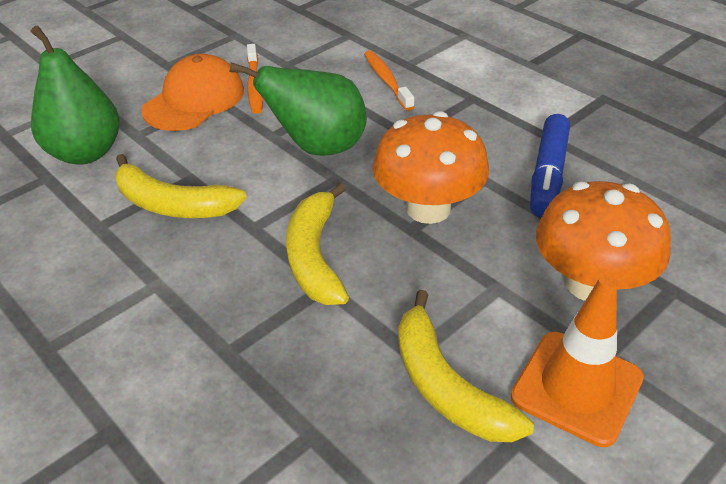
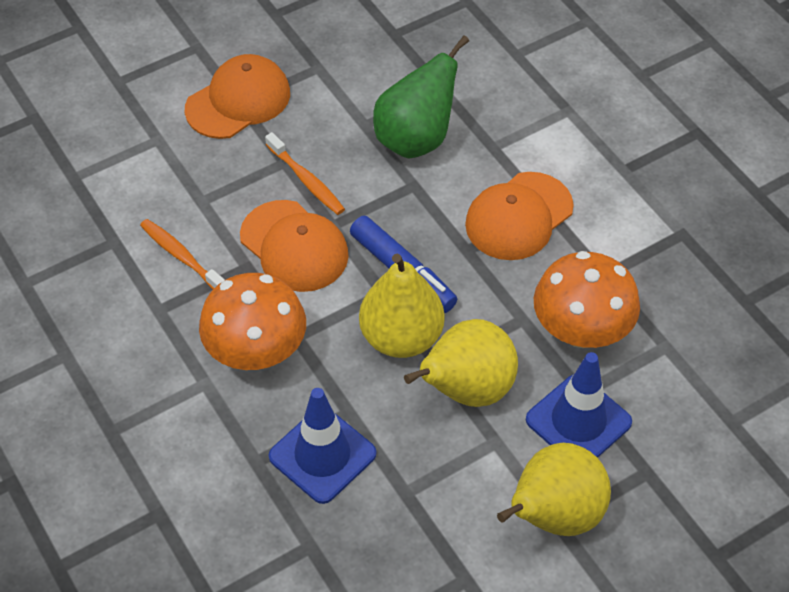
blue traffic cone: none = 0 -> [269,388,376,504] [526,352,632,458] = 2
green pear: [30,25,120,165] [229,63,367,156] = 2 -> [373,35,469,159] = 1
orange cap: [141,54,244,131] = 1 -> [185,54,290,139] [240,200,349,292] [465,172,574,260] = 3
orange traffic cone: [511,275,644,447] = 1 -> none = 0
yellow banana: [115,154,247,218] [286,182,349,305] [398,290,534,442] = 3 -> none = 0
yellow pear: none = 0 -> [359,254,445,358] [404,319,518,407] [497,443,611,536] = 3

